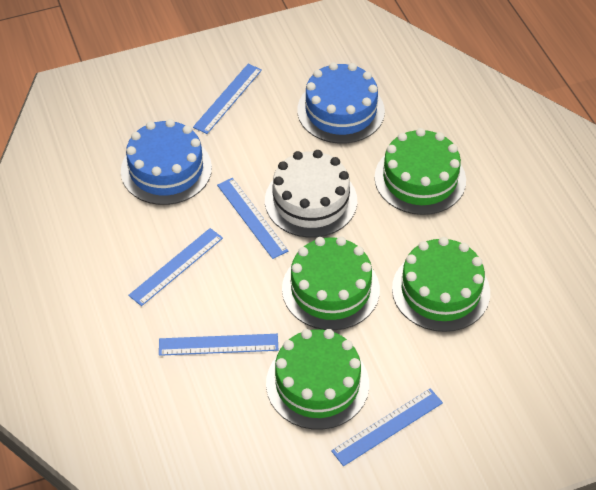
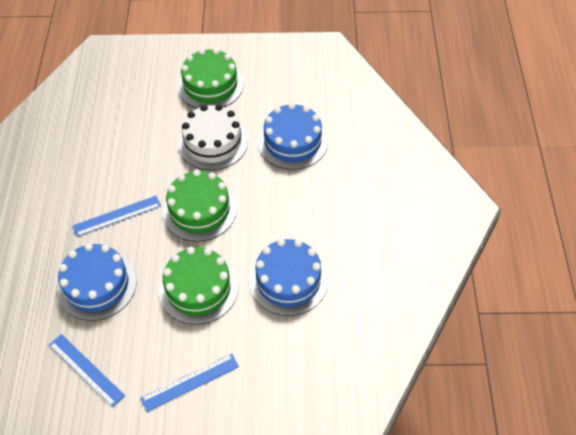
blue cake: [121,119,212,205] [297,62,385,144] = 2 -> [57,243,137,321] [249,239,328,316] [258,103,328,170] = 3
blue ruler: [128,228,223,306] [159,334,278,356] [193,64,262,134] [217,178,288,259] [331,388,443,466] = 5 -> [49,334,125,407] [73,196,161,237] [141,354,239,412] = 3
green cake: [266,329,369,430] [282,237,380,330] [375,128,466,215] [392,237,490,332] = 4 -> [159,247,238,325] [163,169,237,242] [177,48,244,108] = 3

